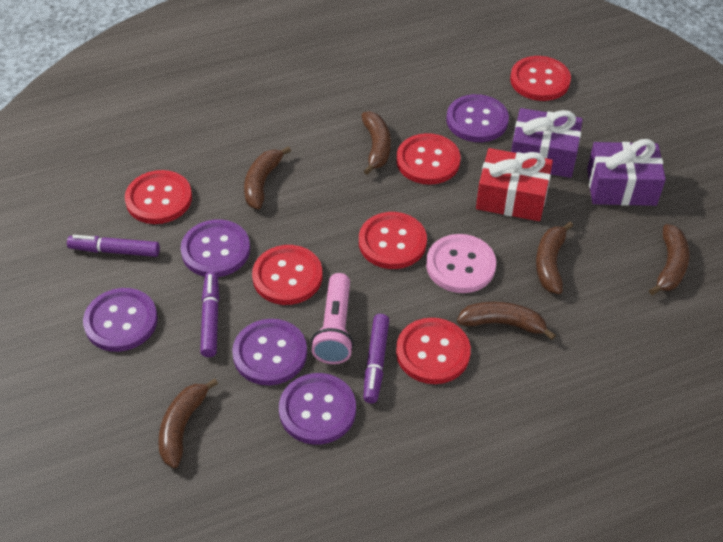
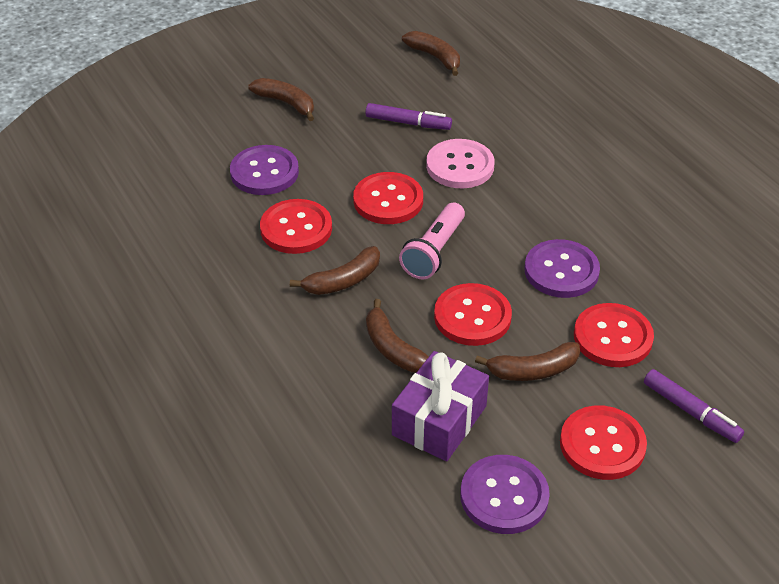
brown banana: [158,379,218,468] [244,146,291,209] [361,111,391,175] [457,302,556,340] [536,222,573,294] [649,224,689,295] = 6 -> [248,78,314,121] [290,246,380,295] [366,299,428,372] [402,31,460,76] [475,342,580,381] = 5
purple button: [83,288,158,352] [181,219,250,277] [232,319,307,385] [279,373,356,445] [447,94,509,142] = 5 -> [230,145,299,195] [460,455,550,534] [524,239,600,298] = 3
purple gift: [511,108,583,178] [587,139,666,206] = 2 -> [392,351,489,461] = 1
purple marker: [67,235,160,257] [200,272,219,357] [363,314,389,403] = 3 -> [365,103,452,130] [644,369,744,443] = 2
red button: [125,170,192,224] [252,245,323,305] [359,212,427,269] [396,133,460,185] [396,318,471,384] [510,56,571,101] = 6 -> [260,199,332,254] [353,172,423,224] [434,283,512,346] [560,405,647,480] [574,303,654,367] = 5
red gift: [476,148,553,221] = 1 -> none = 0

